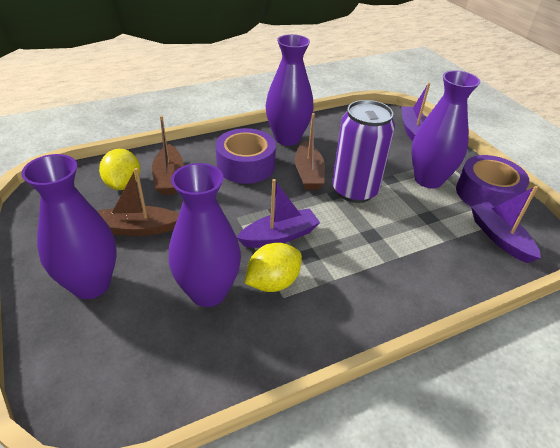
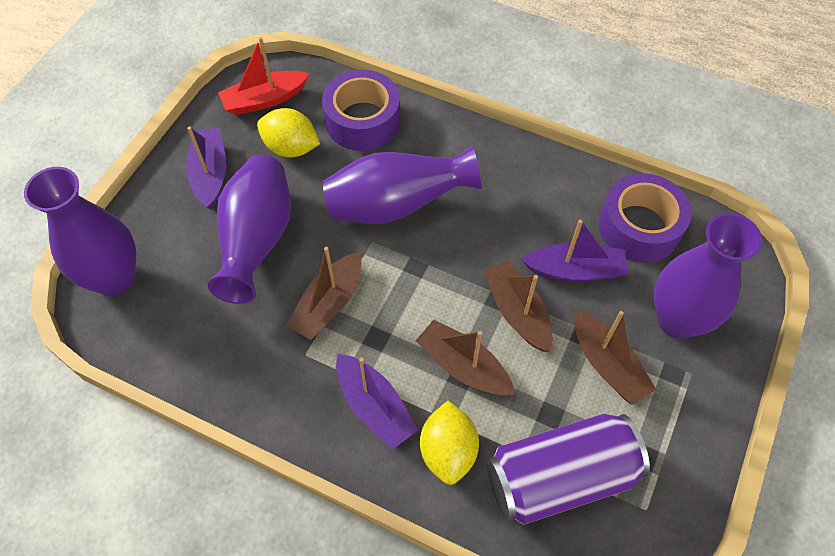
brown boat: [98,168,179,236] [152,115,183,195] [295,113,325,190] = 3 -> [286,247,361,340] [416,320,515,395] [484,260,553,352] [573,310,656,405] = 4
red boat: none = 0 -> [218,37,310,115] = 1

